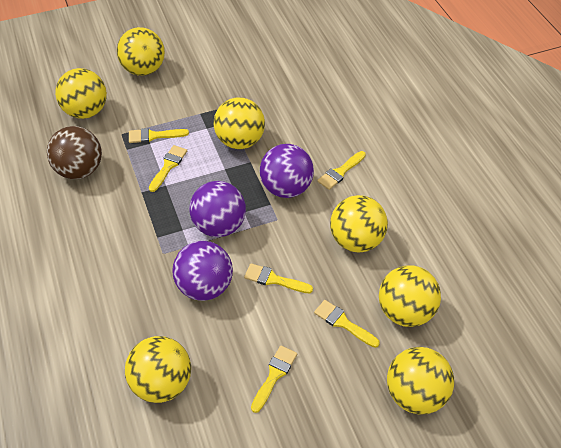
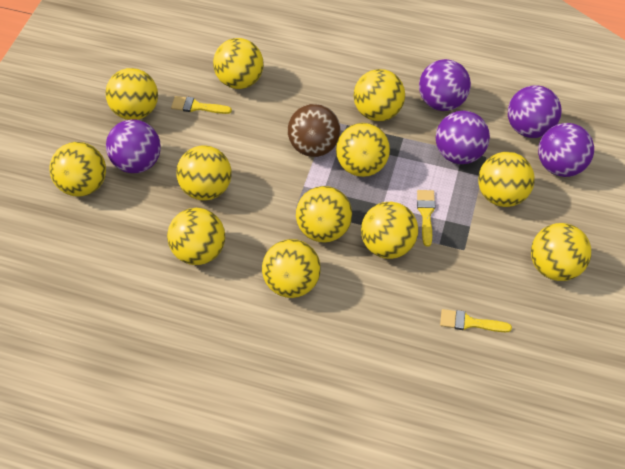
purple ball: [172,241,233,301] [189,181,246,237] [260,144,314,198] = 3 -> [106,119,161,173] [419,59,471,111] [436,111,490,164] [508,85,562,138] [538,123,594,177] = 5
yellow ball: [55,68,107,119] [117,27,165,76] [125,336,191,403] [214,97,265,149] [330,195,388,253] [379,265,441,327] [387,347,454,415] = 7 -> [50,142,106,197] [106,68,158,120] [167,208,225,265] [176,145,232,201] [213,38,264,89] [262,239,321,298] [296,186,352,243] [336,123,390,177] [354,69,405,121] [361,202,418,259] [478,152,535,207] [531,223,591,281] = 12
yellow brush: [129,128,189,143] [149,145,187,192] [244,263,313,293] [251,345,297,413] [314,300,380,348] [317,151,366,190] = 6 -> [171,96,232,114] [417,190,435,247] [440,309,512,332] = 3

